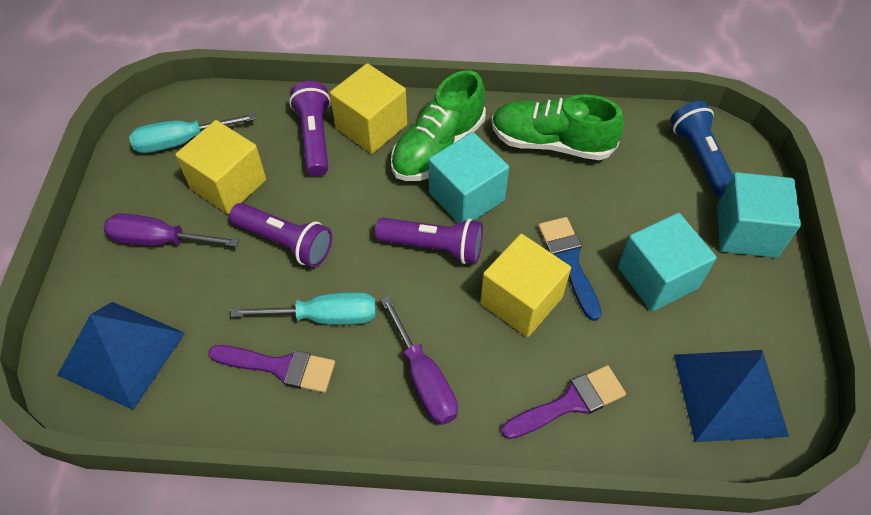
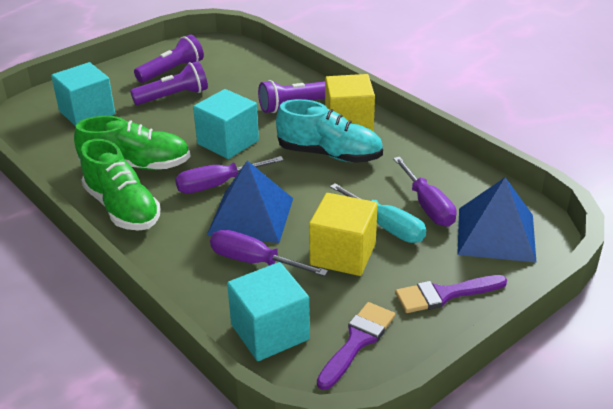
blue brush: [538,217,602,321] = 1 -> none = 0
blue flashlight: [670,101,733,197] = 1 -> none = 0
purple screwdriver: [104,213,239,247] [380,295,458,425] = 2 -> [175,156,284,194] [210,230,328,277] [393,157,457,227] = 3
turquoise screwdriver: [129,113,256,153] [231,292,376,325] = 2 -> [330,183,426,243] = 1
turquoise shoe: none = 0 -> [276,99,383,163] = 1
yellow cube: [175,120,266,214] [330,63,407,154] [480,234,571,337] = 3 -> [309,193,378,276] [325,74,375,131] = 2

